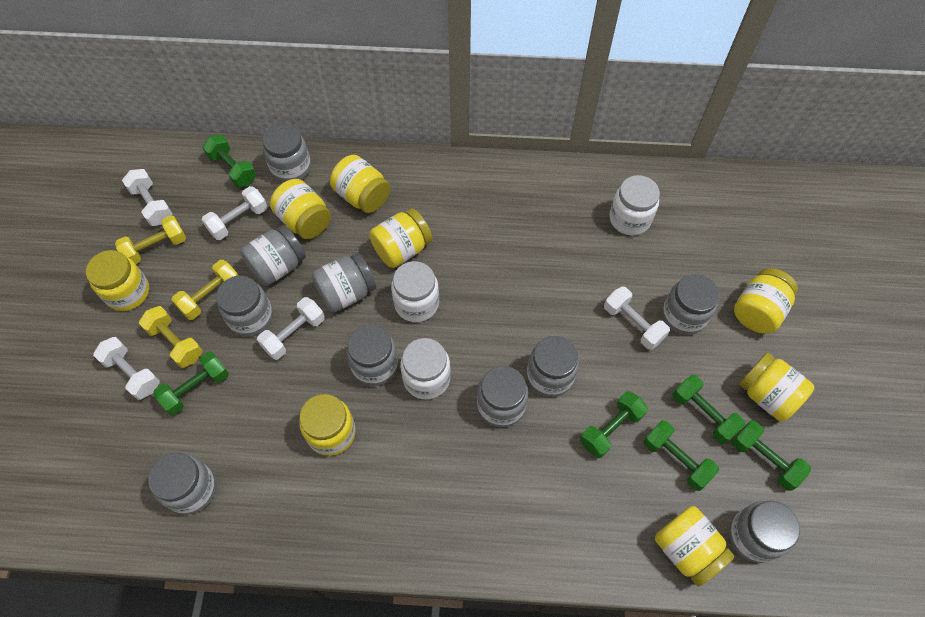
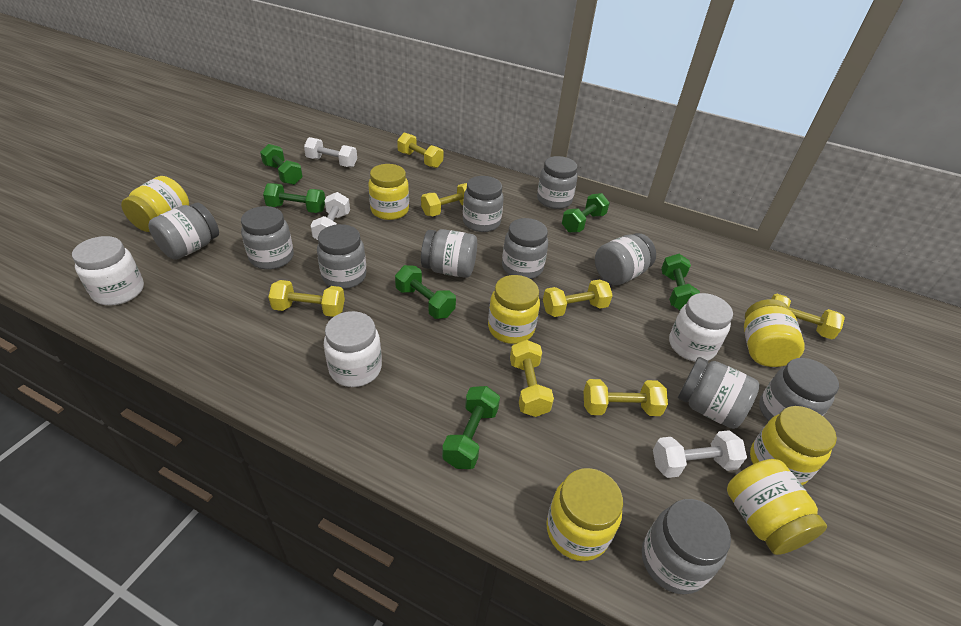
grey jar: [148,452,216,515] [216,276,273,337] [240,225,306,286] [263,124,311,183] [312,253,376,312] [347,325,398,386] [477,366,528,428] [527,336,579,397] [662,274,719,335] [729,501,800,563] = 10 -> [148,203,219,260] [241,206,294,270] [317,224,367,289] [421,229,477,278] [463,176,504,232] [502,218,548,279] [537,156,577,209] [595,233,656,285] [642,499,731,594] [678,357,760,429] [759,358,839,422] = 11
white dumbbell: [93,337,160,400] [122,169,173,226] [202,186,268,240] [257,297,325,360] [604,287,670,350] = 5 -> [304,137,357,167] [310,192,350,240] [653,430,747,478] = 3
yellow dumbbell: [115,215,186,264] [139,306,203,368] [172,260,239,320] = 3 -> [268,280,345,317] [397,132,444,168] [421,183,467,216] [510,340,554,417] [543,279,613,317] [583,379,668,416] [771,294,845,339] = 7
yellow jar: [86,250,149,311] [270,179,331,239] [299,394,356,456] [330,155,390,213] [369,208,432,268] [655,506,735,587] [734,268,798,333] [739,353,814,422] = 8 -> [121,176,189,232] [368,164,409,220] [488,275,540,344] [546,468,623,561] [727,459,827,555] [744,299,805,367] [750,406,837,485] = 7

